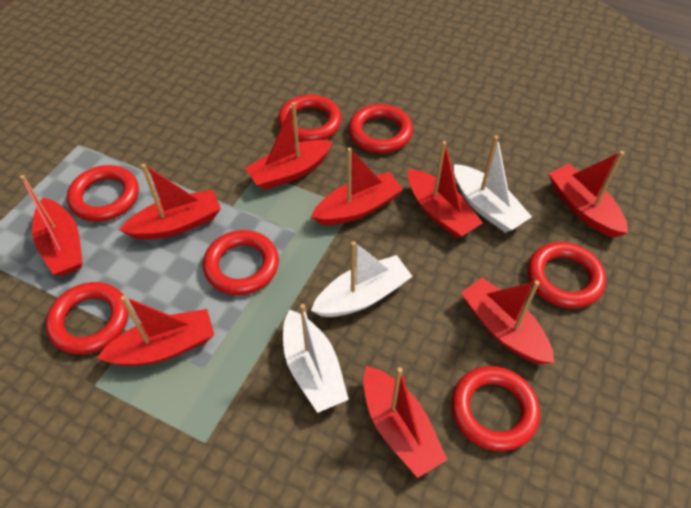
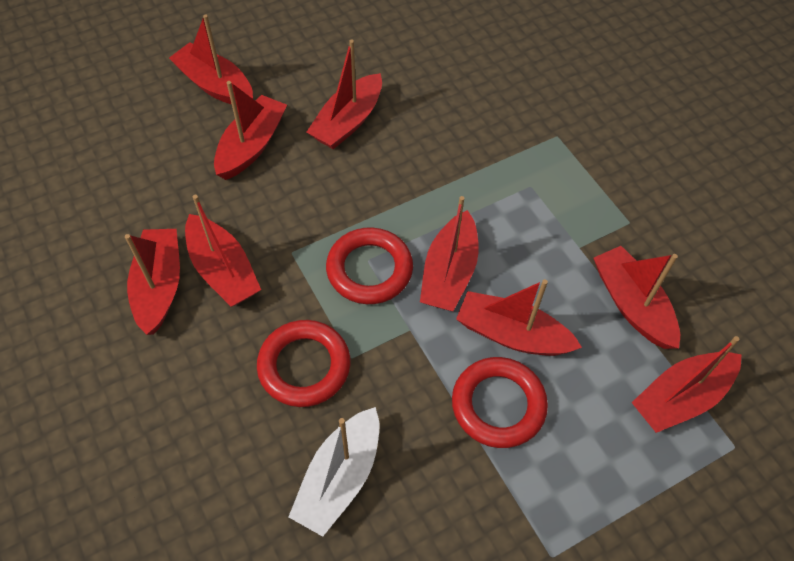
red ring: [46,282,129,354] [67,165,139,222] [203,230,279,295] [278,95,342,142] [348,104,413,153] [451,366,540,451] [527,242,606,309] = 7 -> [257,320,351,407] [326,227,413,304] [452,357,548,448] = 3
white boat: [283,304,349,413] [311,241,413,317] [454,136,532,233] = 3 -> [289,407,379,537] = 1

